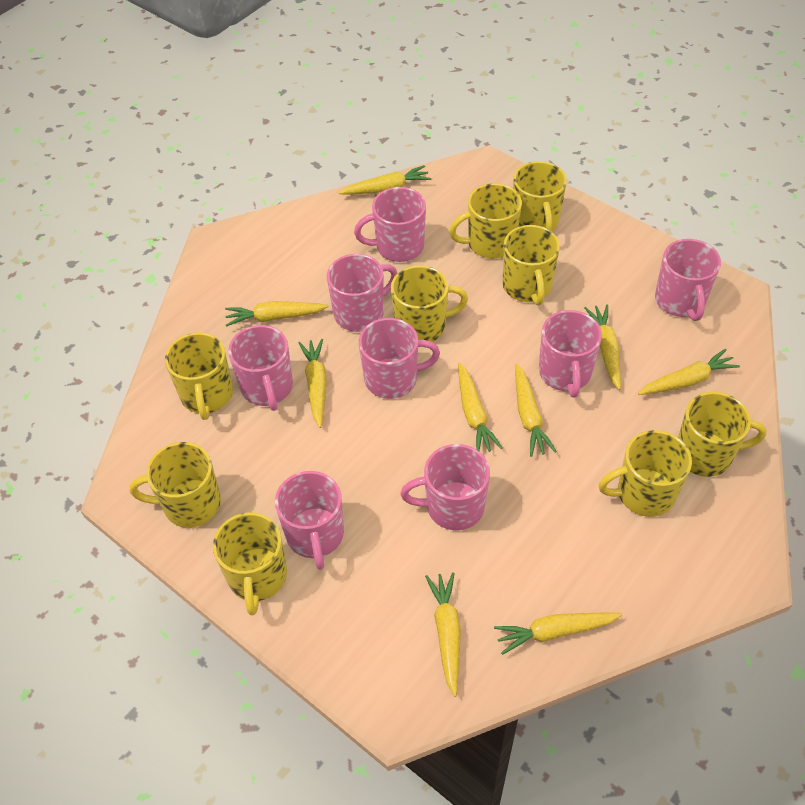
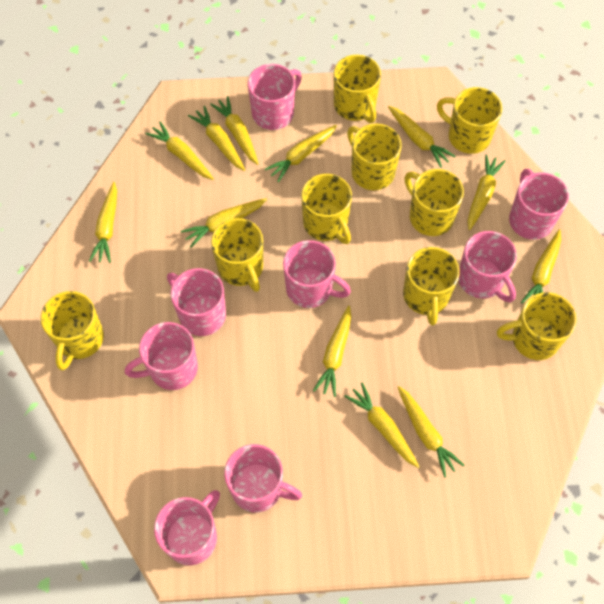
yellow carrot: [225,301,329,327] [298,339,327,428] [338,165,431,195] [425,572,461,697] [458,363,502,452] [494,612,622,655] [515,364,557,457] [584,305,621,390] [638,349,740,395] = 9 -> [89,182,117,263] [145,122,214,180] [181,198,267,247] [188,106,245,171] [210,96,258,165] [265,125,337,182] [313,306,351,397] [344,383,420,468] [388,106,456,168] [398,386,465,478] [468,154,506,230] [521,229,561,303] = 12

